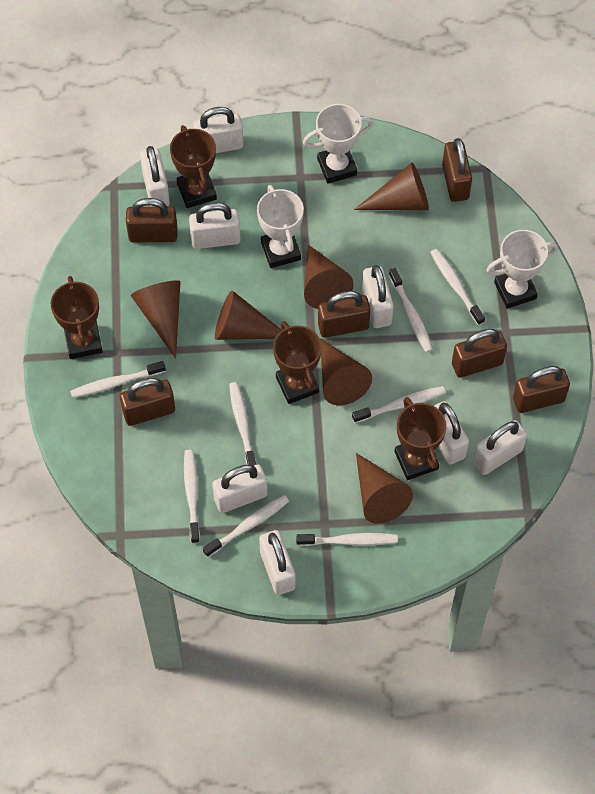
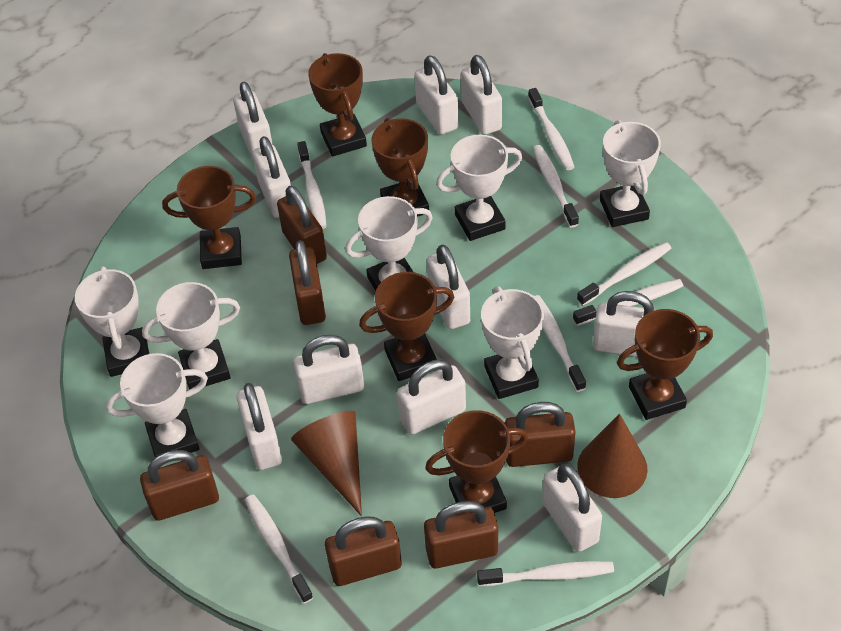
brown cone: [131,280,181,358] [215,290,282,340] [304,245,353,309] [320,338,372,405] [354,163,429,210] [356,453,413,524] = 6 -> [291,411,362,516] [577,414,648,498] = 2
brown trophy: [51,276,103,359] [170,125,217,208] [273,321,322,404] [394,397,446,480] = 4 -> [162,166,256,269] [308,53,367,157] [359,272,454,381] [372,118,429,217] [425,410,528,513] [617,309,713,420] = 6
white padlock: [140,146,170,207] [189,203,241,249] [193,107,243,153] [212,464,267,513] [259,530,295,595] [362,265,394,328] [434,401,469,465] [473,420,527,475] = 8 -> [233,82,273,161] [236,383,282,470] [253,136,291,218] [293,335,364,404] [397,360,466,435] [414,55,459,135] [427,245,470,329] [461,55,502,135] [542,464,602,552] [593,291,654,357] = 10
white trophy: [257,185,304,268] [303,104,374,184] [486,230,558,309] = 3 -> [75,266,149,377] [106,353,208,458] [142,282,240,389] [345,196,433,291] [436,134,522,241] [481,286,544,399] [600,120,661,227] = 7

